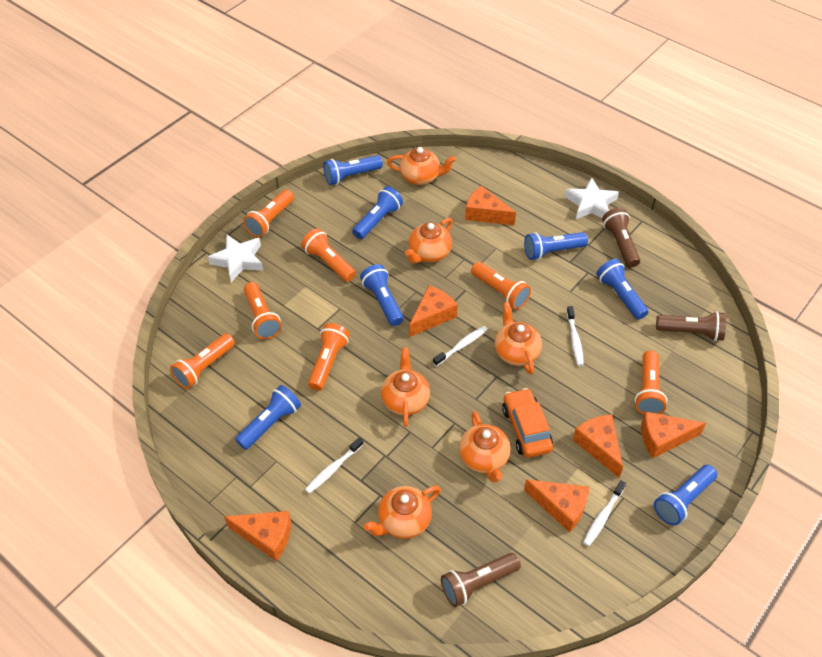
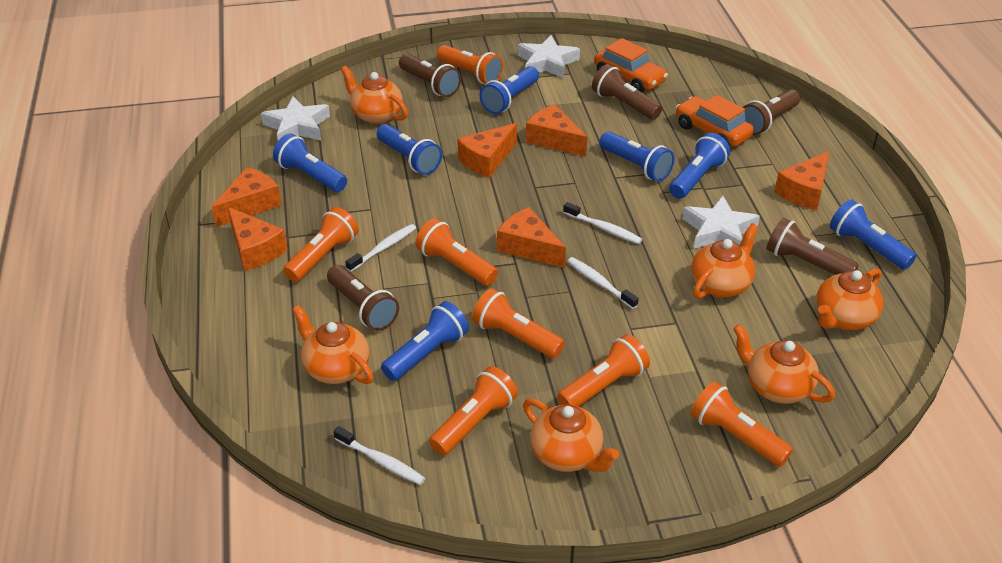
brown flashlight: [441,553,521,607] [602,208,640,268] [656,311,726,341] = 3 -> [327,265,399,331] [399,54,461,97] [592,64,662,120] [743,89,800,135] [766,218,859,275] = 5
orange car: [502,388,553,458] = 1 -> [594,38,668,92] [676,95,754,147] = 2
white star: [208,234,263,282] [565,177,619,219] = 2 -> [261,96,330,141] [518,35,580,78] [682,195,760,249] = 3

